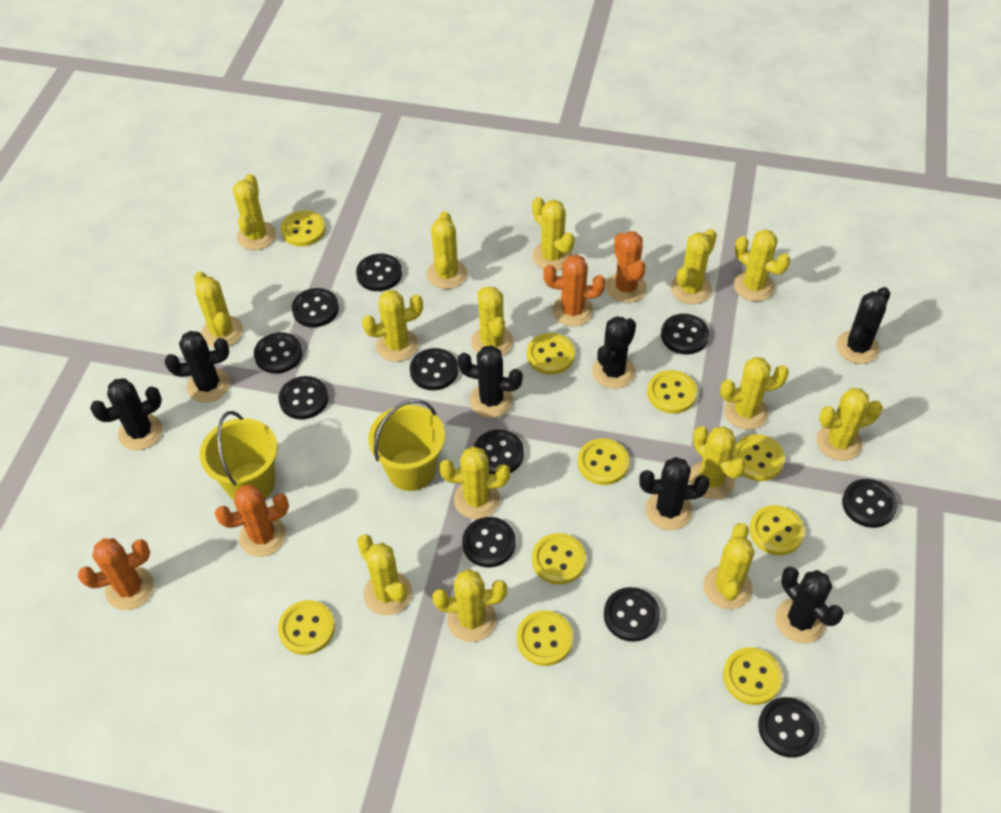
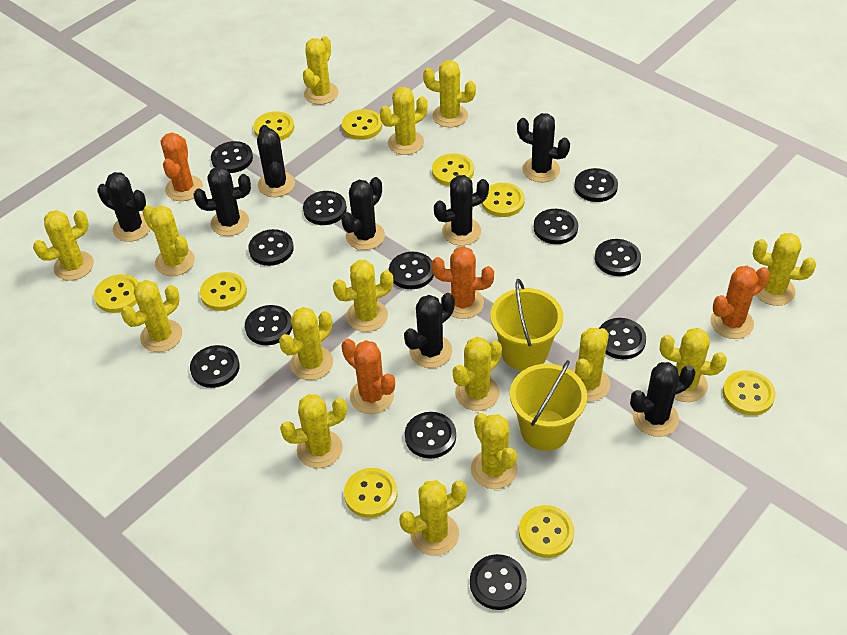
black button: [254,332,302,374] [279,376,329,420] [292,288,339,327] [356,254,402,291] [410,348,458,390] [462,517,516,567] [474,429,524,474] [604,587,660,642] [661,314,709,355] [758,697,820,758] [842,479,897,528] = 11 -> [190,345,240,388] [211,141,253,173] [245,305,292,345] [248,229,294,266] [303,191,347,225] [389,252,434,289] [405,412,456,459] [470,554,527,610] [534,209,578,244] [574,168,618,202] [595,239,641,276] [599,318,646,359] = 12
black cactus: [90,378,163,450] [165,331,230,403] [457,345,523,418] [592,316,636,389] [639,457,710,530] [775,567,844,643] [836,287,890,364] = 7 -> [97,172,150,242] [194,166,251,236] [257,125,295,197] [341,177,385,250] [404,293,455,368] [434,175,489,246] [517,113,570,182] [630,362,696,437] = 8
yellow button: [278,600,335,655] [281,210,325,246] [517,610,573,666] [527,333,575,375] [532,533,586,585] [578,438,629,485] [647,370,697,414] [723,647,782,705] [732,434,785,481] [749,505,805,555] = 10 -> [94,274,139,313] [200,272,247,311] [254,111,294,141] [342,109,382,140] [344,468,398,518] [432,153,474,186] [481,183,525,217] [519,505,574,558] [723,371,776,415] = 9

